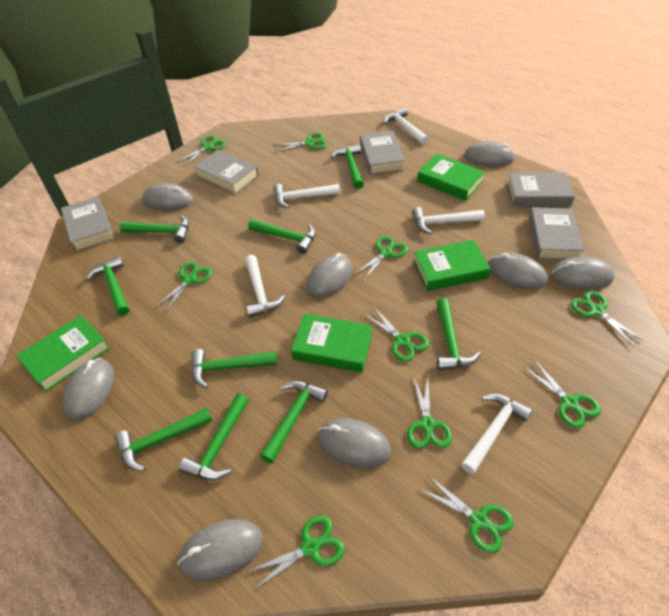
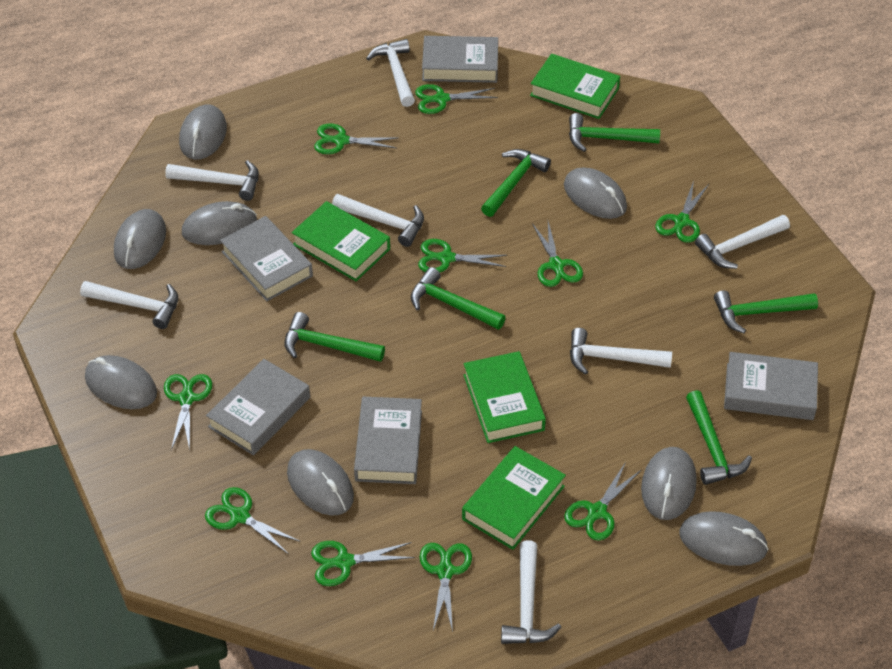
green hammer: [86,256,129,316] [115,408,212,471] [120,215,189,243] [179,393,249,481] [191,349,277,388] [248,219,316,254] [260,381,328,463] [331,144,364,189] [436,298,481,371] = 9 -> [284,312,385,362] [411,267,506,330] [481,149,551,217] [569,113,660,152] [686,390,752,485] [714,290,818,333] = 6
white hammer: [245,255,285,318] [273,184,340,209] [384,107,429,145] [412,207,485,235] [461,394,533,474] = 5 -> [80,281,178,329] [165,160,259,201] [332,194,424,247] [366,39,415,107] [501,540,561,644] [570,328,672,375] [695,215,790,269] = 7

